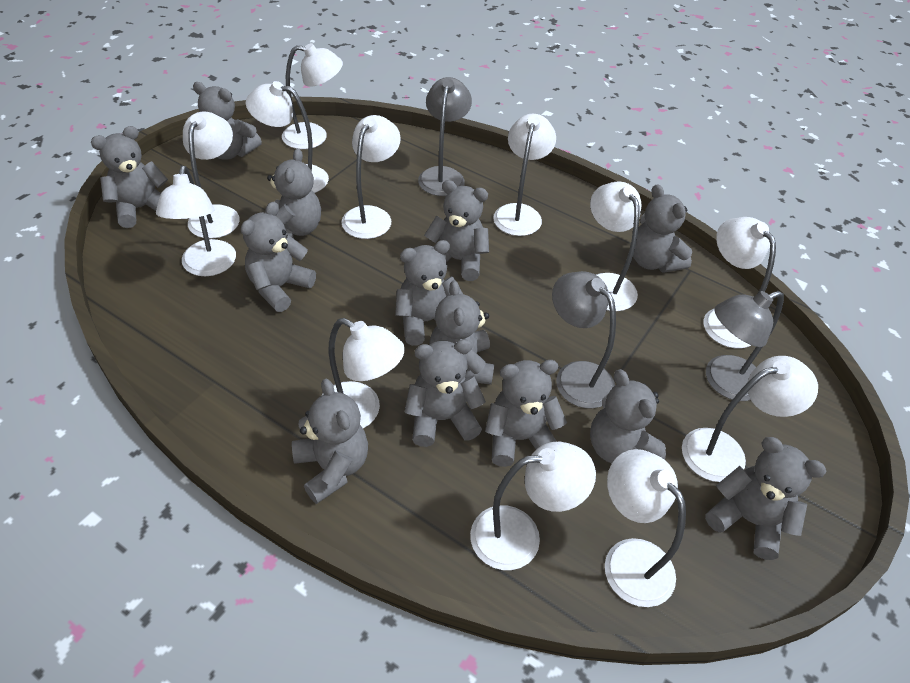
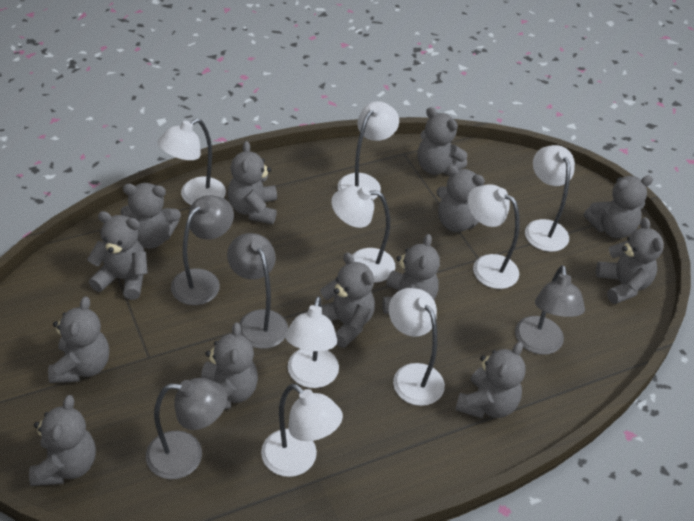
grey lamp: [418,77,472,196] [552,271,616,408] [706,291,784,401] = 3 -> [146,378,227,479] [171,195,234,305] [227,233,288,349] [515,265,585,355] = 4
white lamp: [156,166,236,276] [183,112,240,239] [246,81,329,193] [282,43,343,149] [321,318,405,428] [342,115,401,239] [470,442,596,570] [493,114,556,236] [590,181,641,311] [605,449,686,607] [682,356,818,482] [704,217,776,348] = 12 -> [158,118,226,205] [261,384,343,477] [285,296,339,388] [331,186,395,283] [338,101,399,200] [389,288,445,406] [467,184,519,289] [525,145,575,252] = 8

